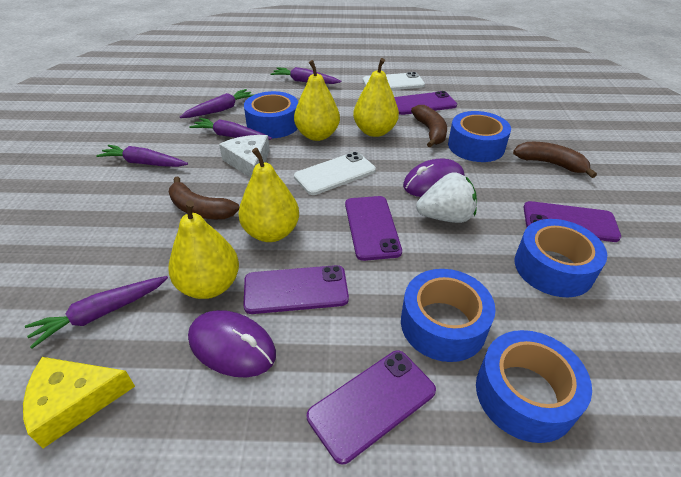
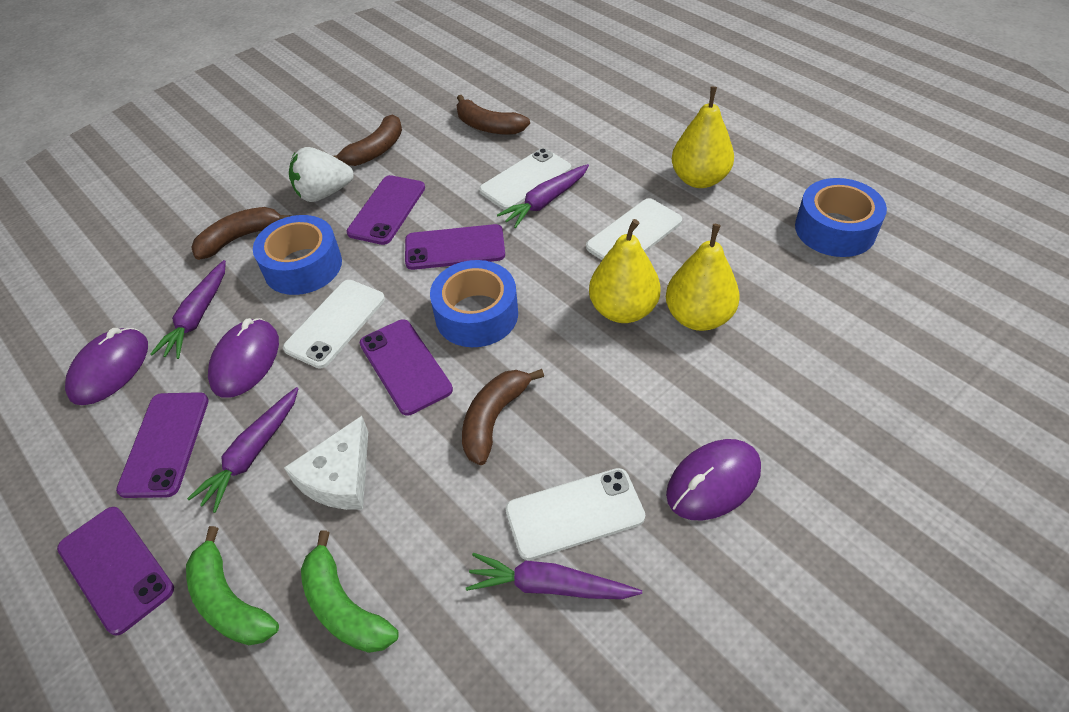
blue tape: [244,91,298,138] [401,269,496,362] [448,111,511,162] [476,330,592,443] [515,219,607,297] = 5 -> [253,215,342,295] [430,260,518,347] [795,178,887,257] = 3
brown banana: [168,177,239,219] [411,105,447,148] [513,142,597,178] = 3 -> [191,207,291,260] [333,114,402,166] [456,95,530,135] [462,369,544,465] = 4
green banana: none = 0 -> [186,526,279,645] [301,530,399,653] = 2
purple carrot: [25,276,168,349] [96,145,188,167] [180,89,253,118] [189,118,272,140] [270,67,341,84] = 5 -> [151,260,226,359] [187,387,299,513] [466,553,642,599] [497,164,589,228] = 4
purple mouse: [188,310,276,378] [403,159,464,197] = 2 -> [65,328,148,405] [208,318,279,398] [666,439,761,521] = 3
white phone: [294,152,376,195] [363,72,425,90] = 2 -> [283,280,385,369] [479,148,571,210] [505,468,645,560] [586,198,682,260] = 4
yellow cheese: [23,357,135,448] = 1 -> none = 0
yellow pear: [168,200,239,299] [238,148,299,242] [294,60,340,141] [353,58,399,137] = 4 -> [589,219,661,323] [666,224,740,331] [672,87,734,188] = 3

